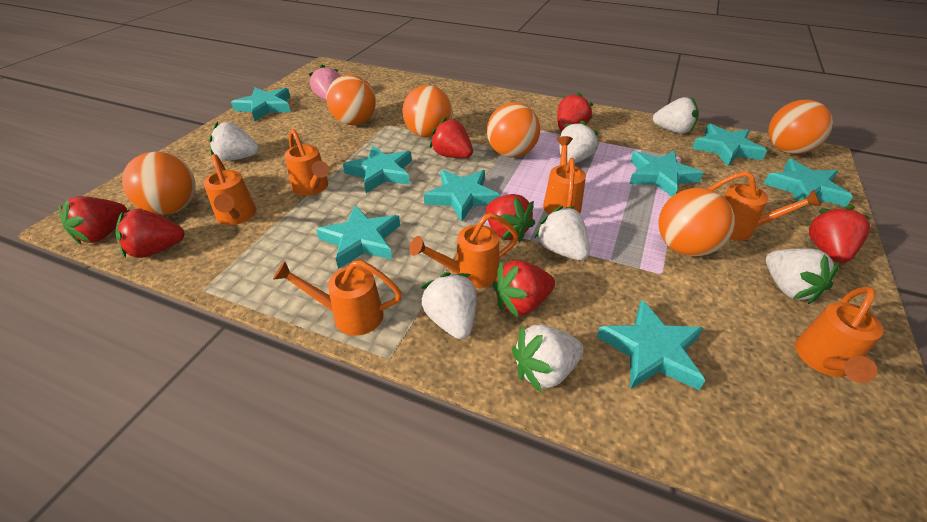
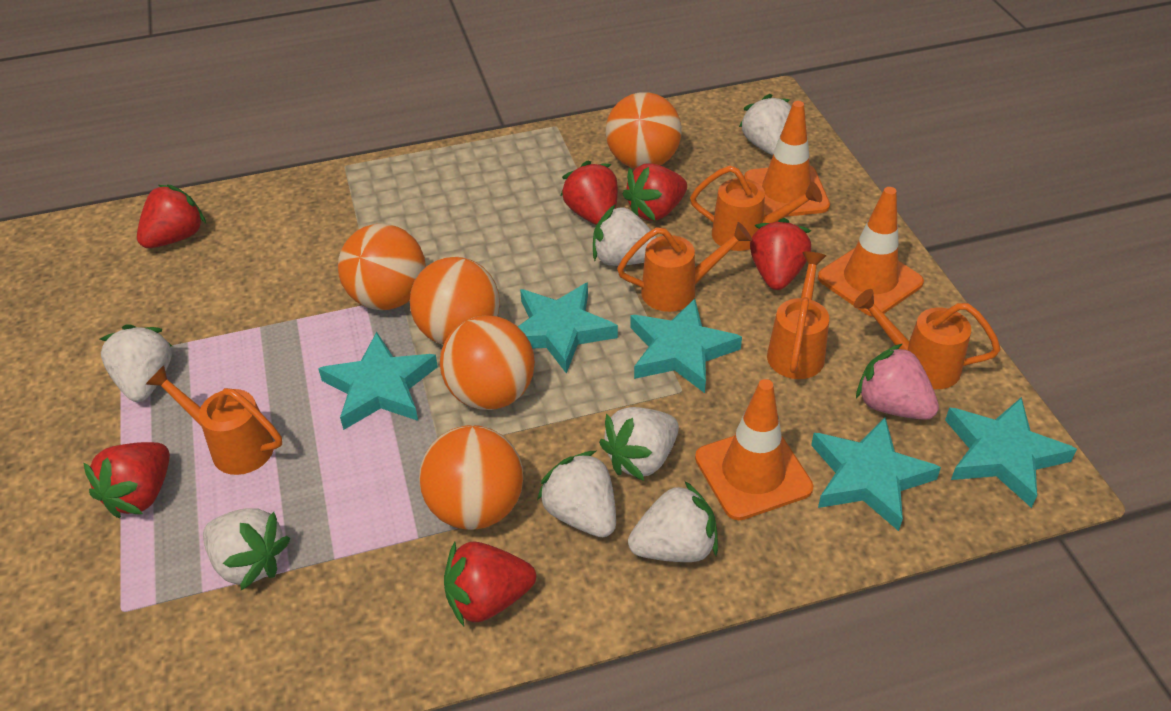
orange ball: [122,152,196,215] [326,74,376,125] [402,85,453,138] [487,102,540,158] [658,188,735,256] [768,100,833,154] = 6 -> [338,224,426,310] [410,257,500,345] [419,425,523,530] [440,315,535,410] [606,92,682,169] = 5
orange traffic cone: none = 0 -> [695,379,813,520] [744,101,830,217] [818,187,924,317] = 3
orange watering can: [203,154,256,225] [273,260,402,336] [285,129,329,196] [409,213,519,288] [543,136,586,214] [708,171,821,241] [795,286,884,383] = 7 -> [145,365,282,475] [617,222,752,312] [690,166,822,251] [767,251,829,379] [854,289,1000,389] = 5
red strawberry: [58,196,127,245] [115,209,184,258] [430,117,473,158] [486,194,535,242] [492,260,555,317] [557,92,593,131] [807,206,870,263] = 7 -> [83,442,170,518] [137,185,206,248] [444,541,536,626] [560,161,618,225] [623,163,687,221] [750,218,812,290] = 6
turquoise star: [231,87,291,121] [316,205,400,269] [343,145,412,193] [424,170,501,222] [597,300,705,390] [629,151,703,197] [692,123,767,166] [764,159,853,208] = 8 -> [318,332,438,430] [518,283,618,374] [630,299,742,393] [811,417,941,531] [945,397,1077,508] = 5

